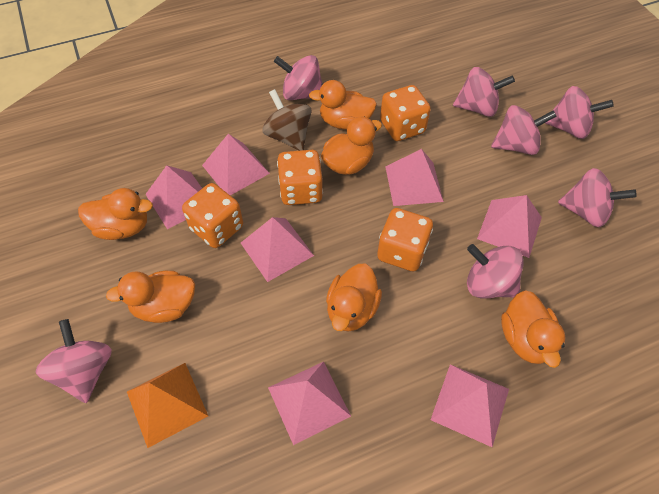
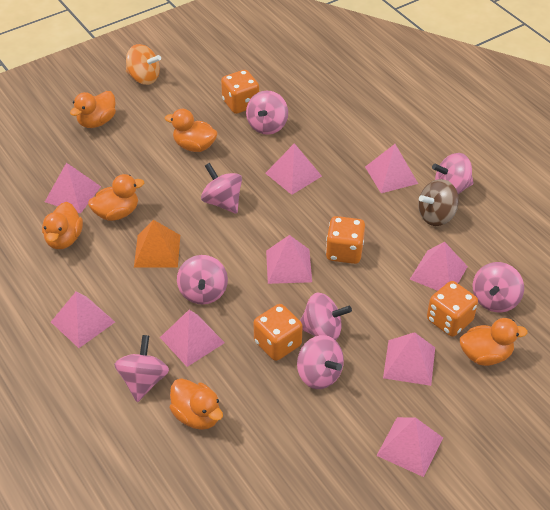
orange spinning top: none = 0 -> [126,44,161,85] = 1
pink pyramid: [145,165,202,229] [202,134,270,195] [241,217,314,282] [268,362,351,445] [385,149,444,206] [431,364,509,447] [477,195,542,258] = 7 -> [45,163,101,214] [51,291,115,348] [160,310,225,367] [265,143,322,195] [266,235,312,284] [365,144,418,193] [376,417,443,477] [383,332,435,386] [410,242,468,291] = 9
pink spinning top: [36,319,112,403] [274,55,322,100] [453,67,515,117] [467,244,524,298] [491,105,557,155] [545,86,614,139] [558,168,637,227] = 7 -> [114,335,169,402] [177,255,228,305] [201,163,242,214] [246,91,288,135] [297,335,344,389] [300,293,352,340] [432,153,474,194] [473,262,524,313] = 8

